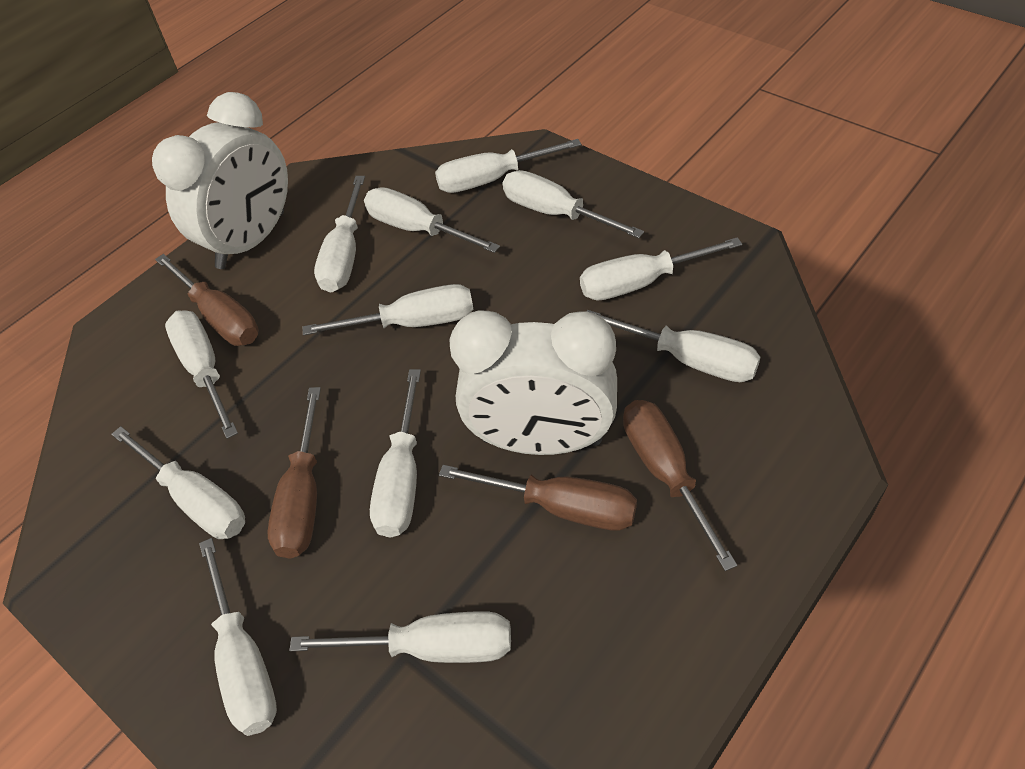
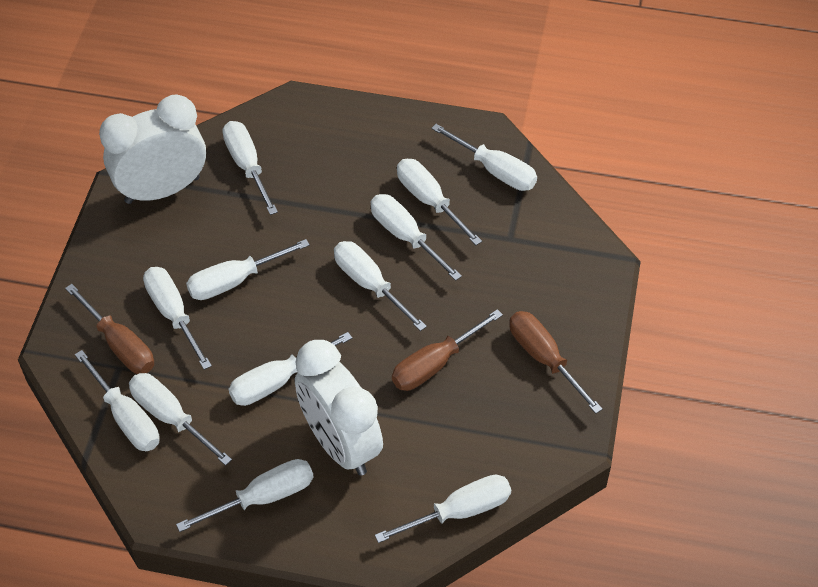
brown screwdriver: [155,254,259,346] [268,387,321,559] [439,465,637,531] [623,400,737,571] = 4 -> [65,284,154,374] [392,309,503,391] [509,311,603,414] = 3

